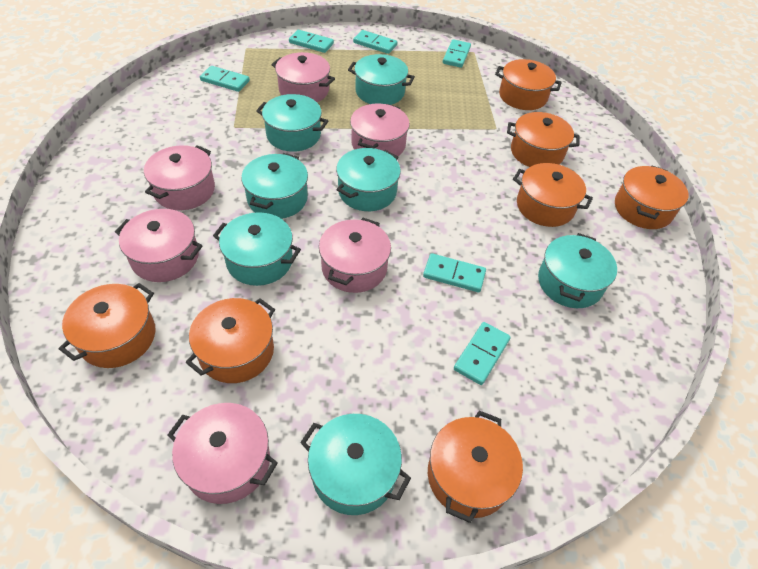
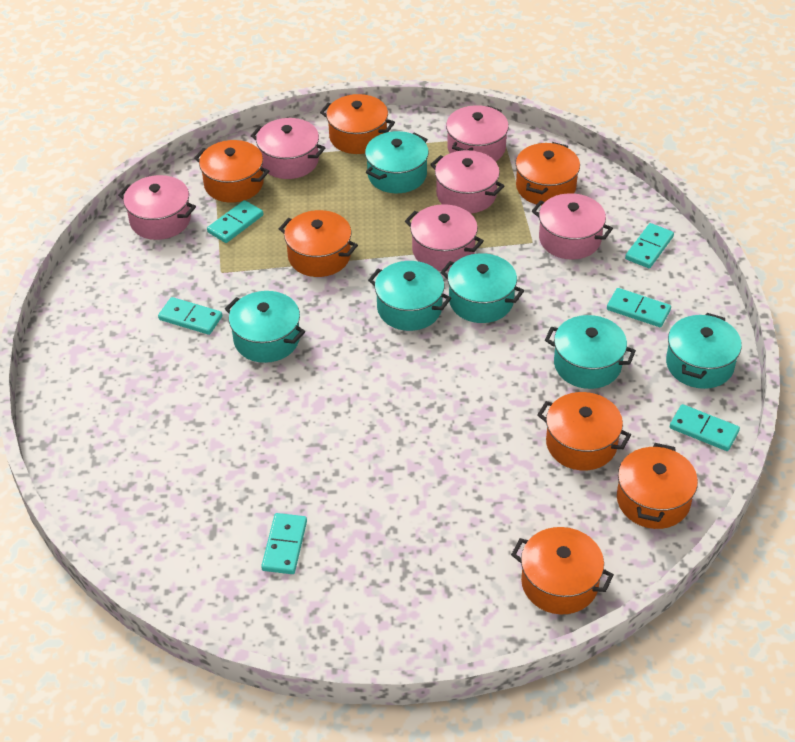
turquoise pot: [213,212,301,286] [241,153,308,219] [256,94,328,152] [300,414,411,515] [336,148,401,211] [348,54,415,105] [538,233,617,308] = 7 -> [225,291,305,363] [365,131,429,193] [368,261,451,331] [440,253,524,323] [545,315,636,389] [666,313,742,389] = 6

